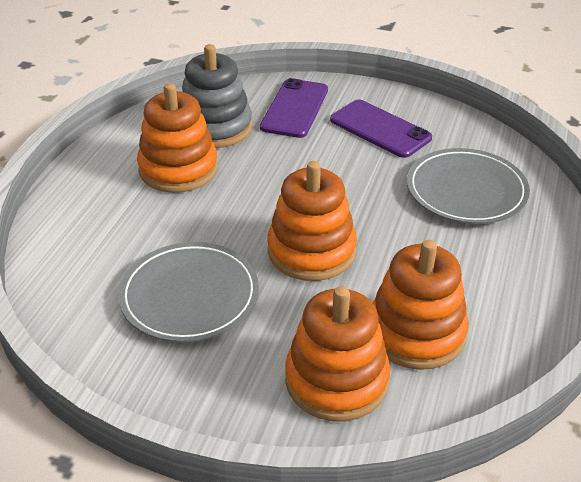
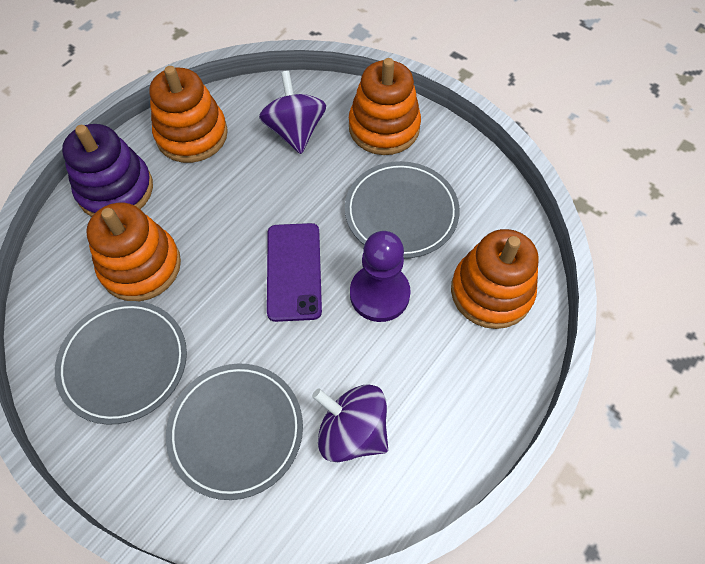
grey plate: [118,242,259,342] [407,148,530,224] = 2 -> [55,301,187,425] [166,363,303,500] [345,161,460,258] = 3
grey stacking toy: [182,44,252,148] = 1 -> none = 0
purple pawn: none = 0 -> [350,231,411,322] = 1
purple phone: [260,78,328,138] [330,99,432,158] = 2 -> [267,223,322,322] = 1
purple spinning top: none = 0 -> [259,71,326,154] [312,384,388,462] = 2
purple stacking toy: none = 0 -> [62,124,153,217] = 1

